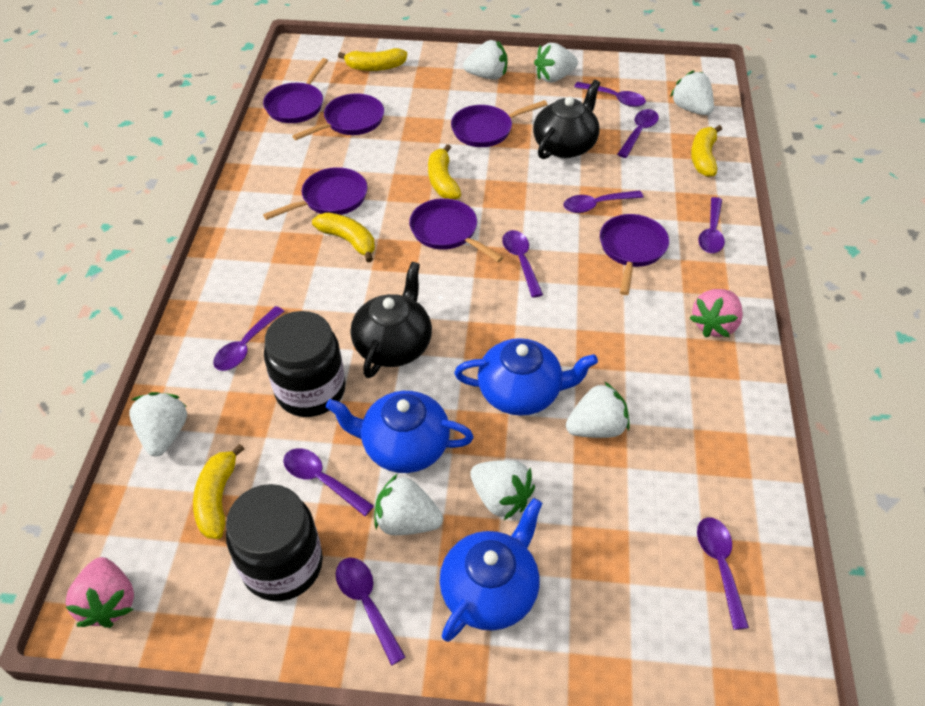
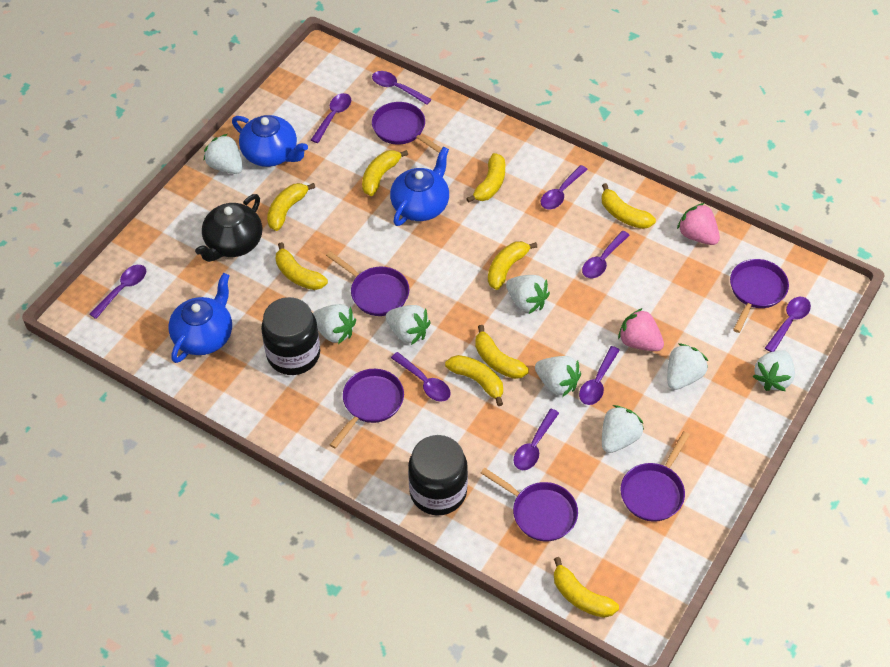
black teapot: [351,262,432,378] [533,80,600,159] = 2 -> [195,194,262,262] = 1
white strawberry: [129,392,187,457] [375,474,443,535] [463,40,508,80] [470,460,535,520] [534,43,578,83] [566,382,630,438] [670,70,714,115] = 7 -> [204,134,243,174] [313,304,356,344] [386,305,431,345] [506,275,550,314] [535,356,581,397] [602,405,644,453] [667,344,708,390] [753,350,795,391] = 8
yellow banana: [193,443,244,539] [312,212,375,262] [338,48,407,71] [428,144,461,200] [691,125,722,177] = 5 -> [267,183,315,231] [276,242,328,290] [362,150,408,196] [445,355,503,406] [466,153,505,203] [475,325,529,379] [488,241,537,290] [554,557,619,618] [602,183,656,229] = 9

